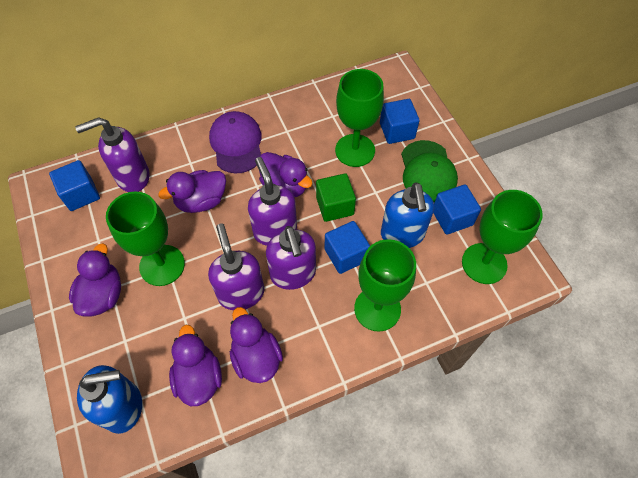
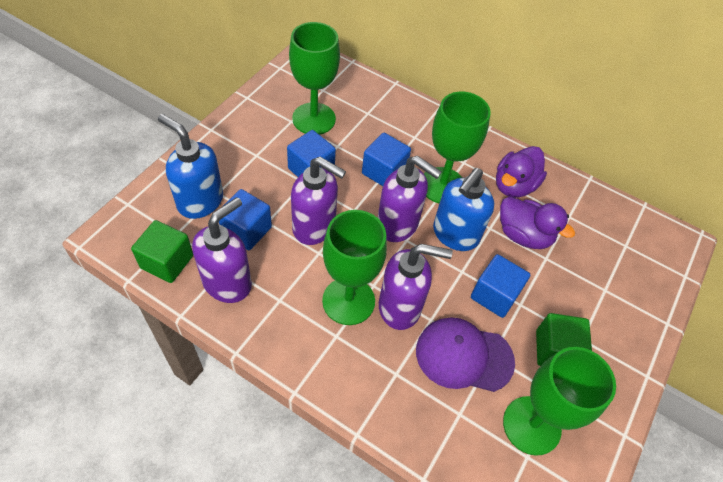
green cap: [401,140,458,202] = 1 -> none = 0
green cube: [316,173,356,222] = 1 -> [131,220,193,283] [536,313,592,366] = 2
purple duck: [69,243,121,317] [158,170,226,213] [169,325,222,406] [230,307,283,383] [259,152,313,197] = 5 -> [496,146,547,198] [500,196,575,249] = 2

